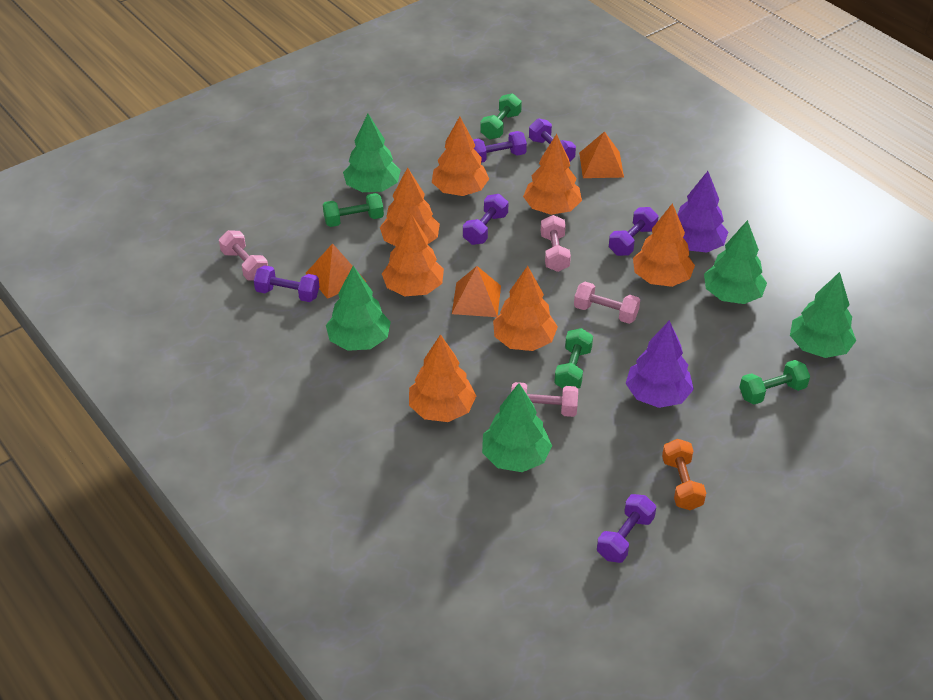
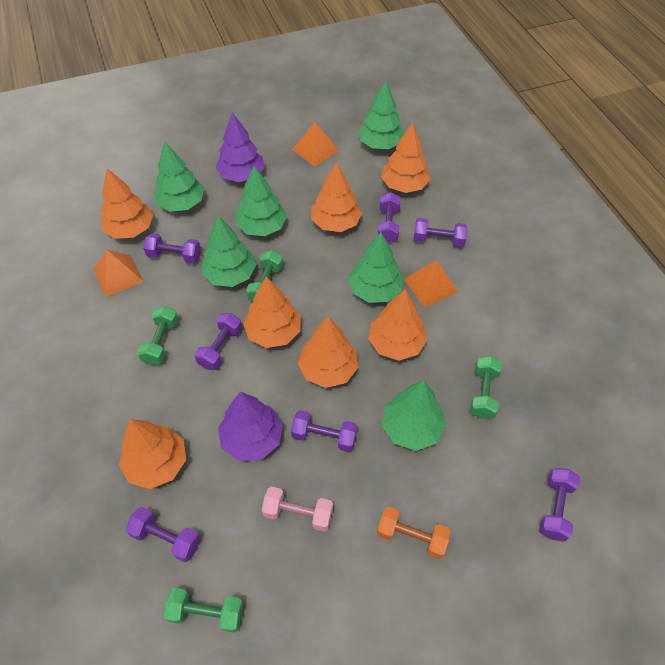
green tree: [326,266,391,351] [343,114,401,192] [482,383,552,472] [704,220,767,304] [790,272,856,358] = 5 -> [154,142,204,212] [202,216,256,287] [236,166,287,236] [348,232,403,303] [358,81,405,149] [382,380,446,451] = 6
pink dumbbell: [219,230,268,280] [511,382,578,417] [541,215,571,272] [574,282,640,324] = 4 -> [262,486,333,532] = 1
purple dumbbell: [254,265,320,302] [463,194,508,245] [473,131,527,163] [529,119,576,161] [597,494,656,563] [609,207,658,256] = 6 -> [126,507,200,562] [143,233,201,264] [194,313,242,370] [291,410,357,452] [378,192,401,243] [414,218,468,247] [539,468,580,542] = 7

